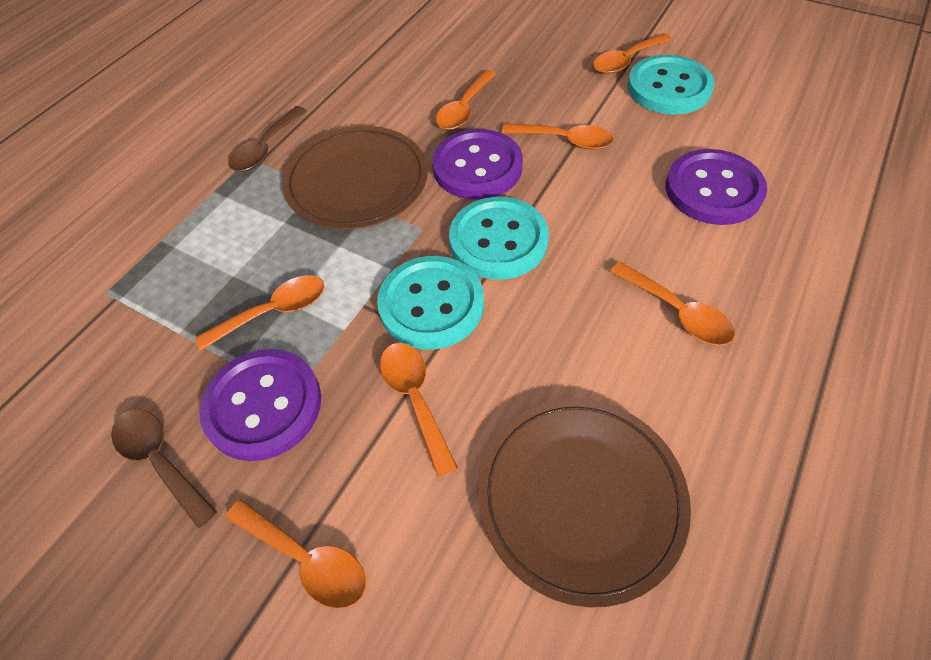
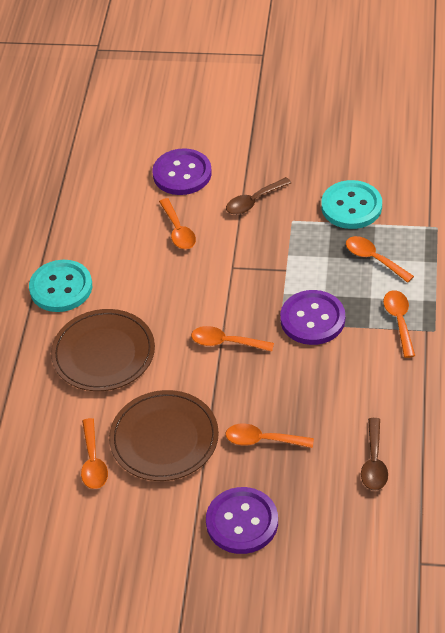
orange spoon: [195,275,325,350] [226,499,366,609] [380,343,458,476] [436,70,496,130] [502,123,614,150] [593,33,672,74] [610,262,735,346] = 7 -> [81,418,108,489] [159,198,196,249] [191,326,274,352] [226,424,314,448] [346,236,414,283] [383,290,415,358] = 6
turquoise button: [377,256,484,350] [449,197,549,280] [627,55,714,114] = 3 -> [29,260,92,312] [321,180,382,229] = 2

